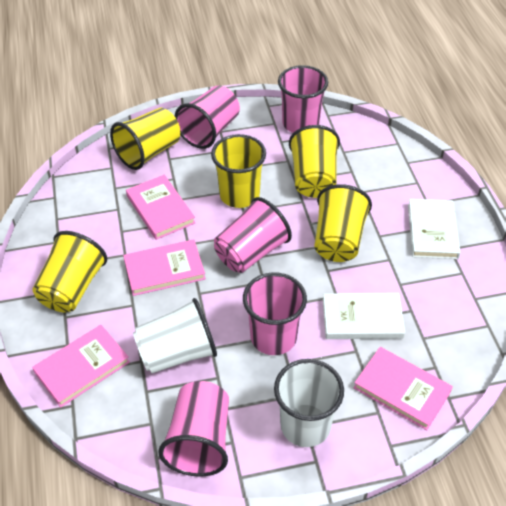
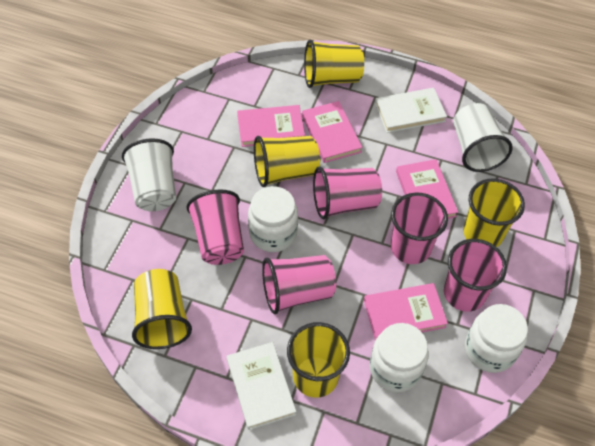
white jar: none = 0 -> [248,186,298,252] [370,323,429,392] [465,304,528,373] = 3

